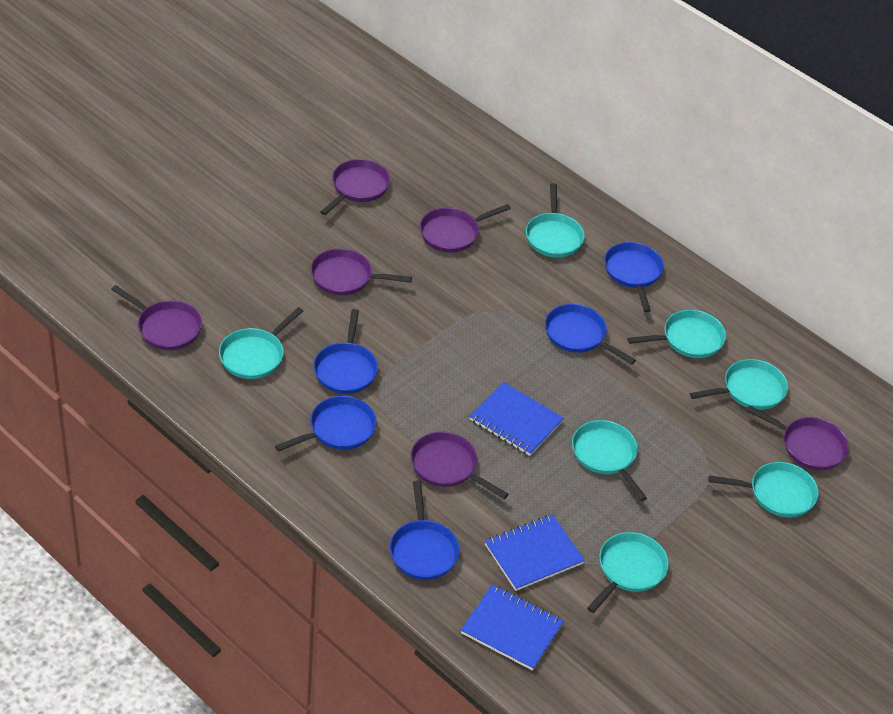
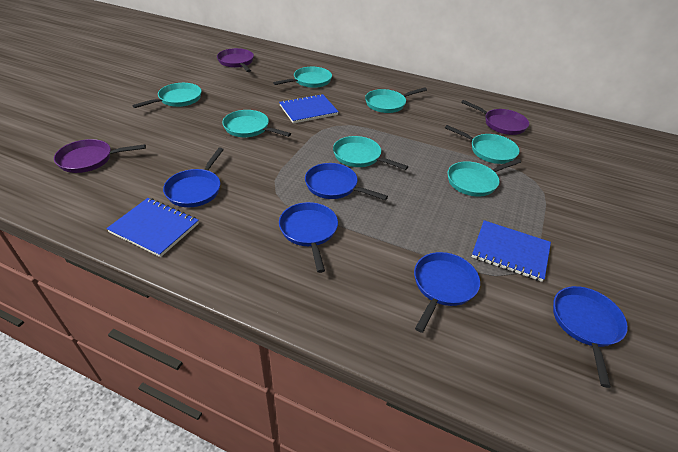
purple pan: [111,285,202,350] [310,249,412,295] [320,159,390,215] [410,432,509,499] [420,204,511,252] [746,405,849,470] = 6 -> [54,139,146,173] [217,48,254,72] [461,100,529,135] = 3

